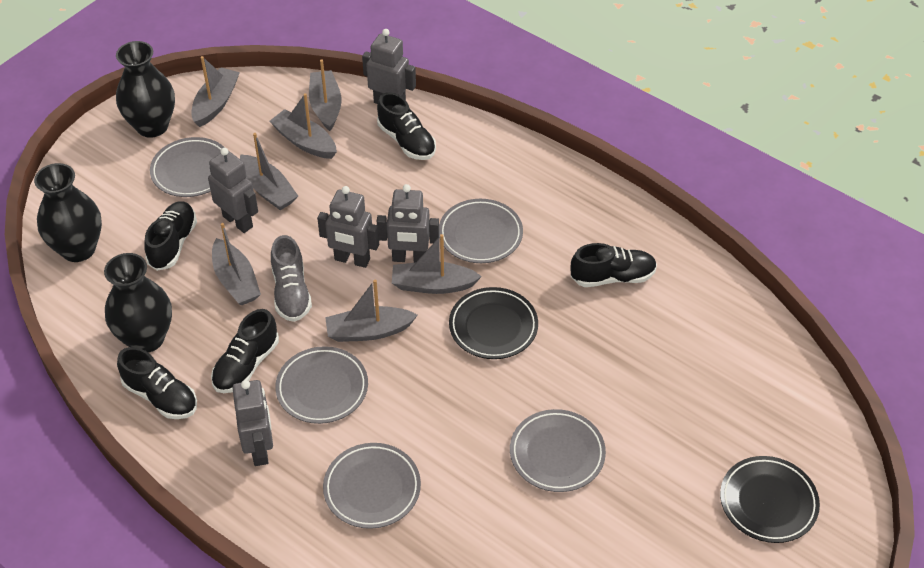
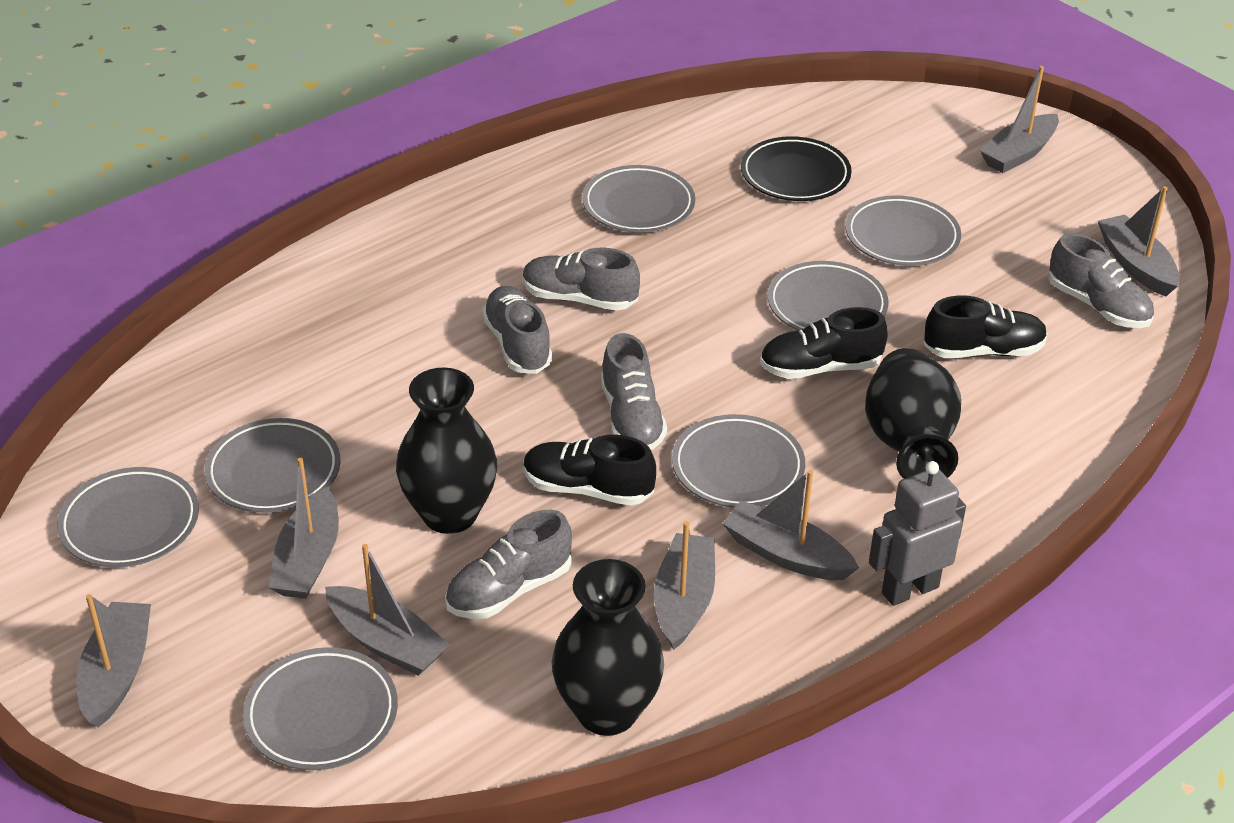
black plate: [449,287,538,359] [720,456,820,543] = 2 -> [741,136,852,201] = 1
black shoe: [117,347,197,419] [144,201,197,271] [211,309,279,393] [377,92,436,160] [571,243,657,287] = 5 -> [524,435,656,506] [760,307,888,379] [924,296,1048,358] = 3
grey plate: [150,137,225,197] [275,346,368,424] [323,443,421,529] [439,199,523,263] [510,409,606,492] = 5 -> [57,467,199,567] [204,418,340,513] [243,647,398,770] [582,165,695,233] [672,414,805,508] [768,261,889,331] [845,195,961,266] = 7
grey robot: [208,148,258,233] [233,380,273,466] [317,186,379,268] [362,29,416,104] [377,184,439,263] = 5 -> [869,461,966,606] = 1
grey shoe: [271,235,312,322] = 1 -> [445,510,572,619] [482,286,552,374] [523,248,640,311] [601,333,667,450] [1048,233,1154,328] = 5

